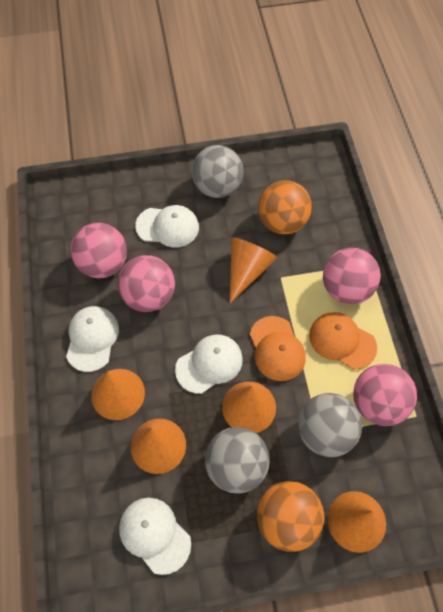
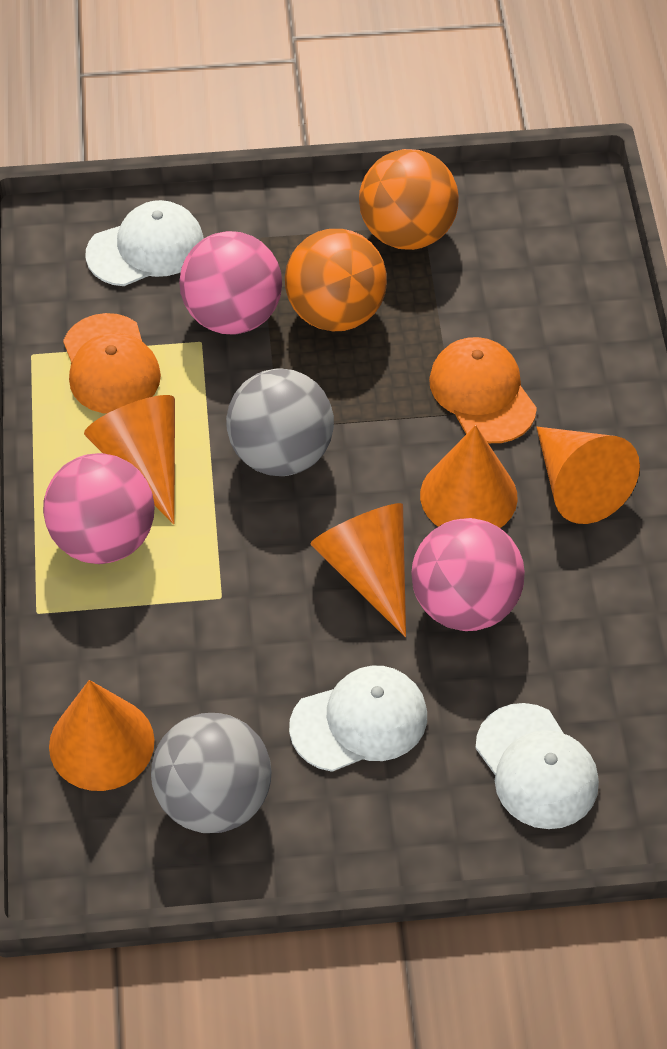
grey ball: [192,145,244,198] [205,427,270,493] [298,393,362,457] = 3 -> [151,713,271,833] [226,368,334,476] = 2
pink ball: [71,223,127,278] [118,255,175,312] [323,248,380,304] [353,364,417,426] = 4 -> [43,453,155,564] [179,231,282,335] [411,518,525,631] = 3
white cap: [66,306,119,372] [119,498,191,575] [135,205,199,248] [175,334,243,394] = 4 -> [86,200,204,286] [289,666,427,772] [475,703,599,829] = 3

